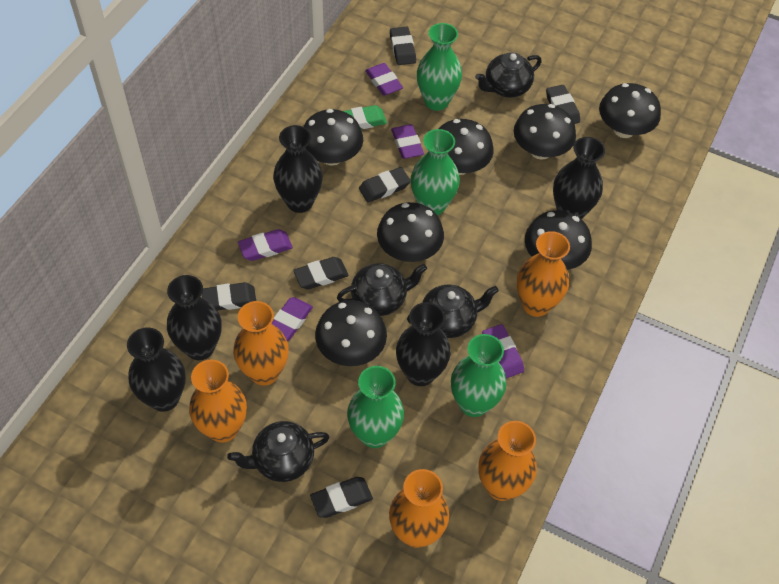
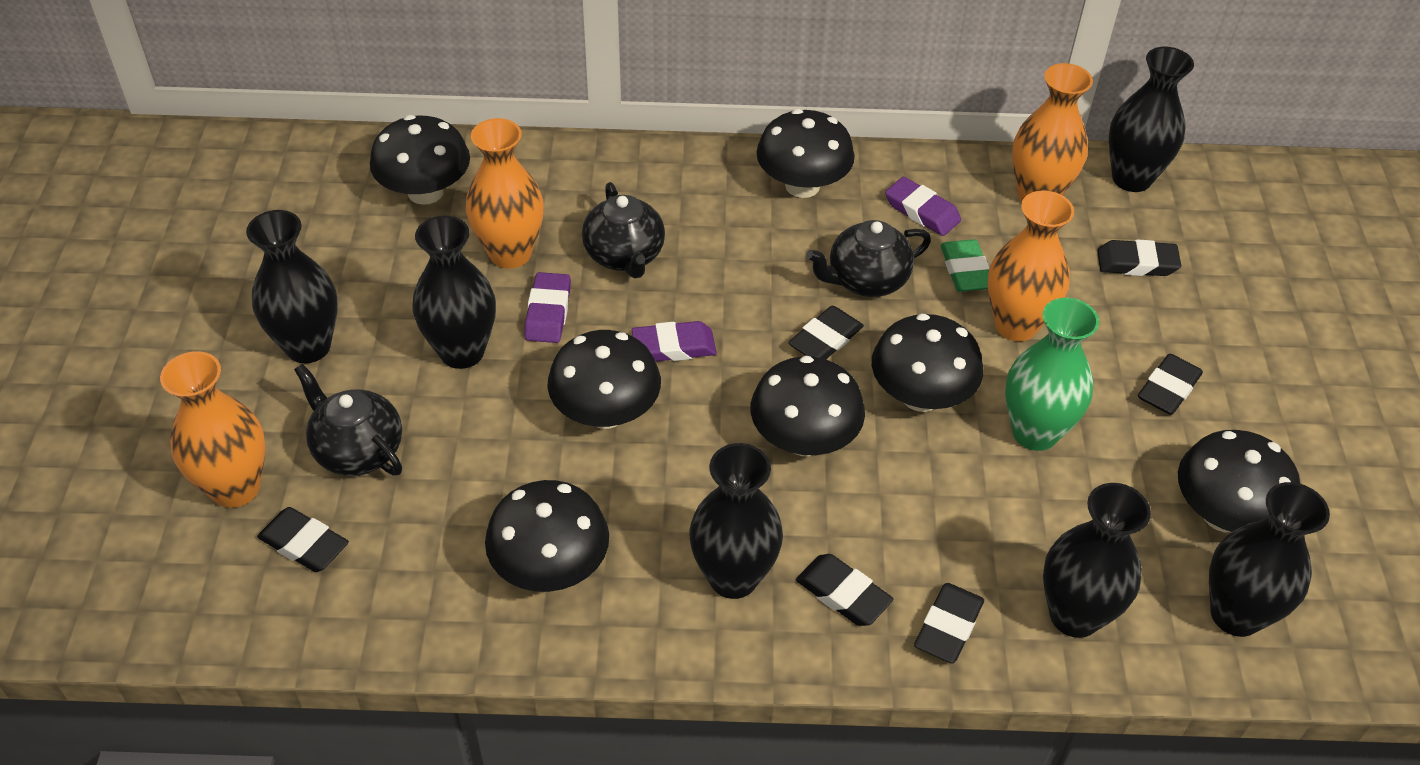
black teapot: [227,421,330,482] [337,263,427,316] [407,284,499,338] [475,52,542,97] = 4 -> [294,364,402,476] [582,182,665,278] [806,220,931,297] = 3
black vase: [127,328,186,412] [167,275,222,360] [273,125,323,213] [396,302,451,386] [553,137,605,219] = 5 -> [246,210,338,363] [413,215,496,369] [689,443,783,599] [1043,483,1151,638] [1109,47,1194,192] [1209,482,1330,637] = 6
green vase: [347,366,404,448] [411,129,460,215] [417,23,462,111] [451,334,506,417] = 4 -> [1005,298,1099,451] = 1
orange vase: [189,359,247,443] [233,301,289,386] [389,469,449,548] [478,421,537,501] [517,231,570,317] = 5 -> [160,351,266,508] [466,118,544,269] [987,191,1074,341] [1012,63,1093,202] = 4
purple eraser: [238,229,293,261] [271,297,313,341] [365,63,403,96] [391,124,424,159] [482,324,524,378] = 5 -> [524,272,571,343] [632,321,717,362] [885,177,961,236] = 3

